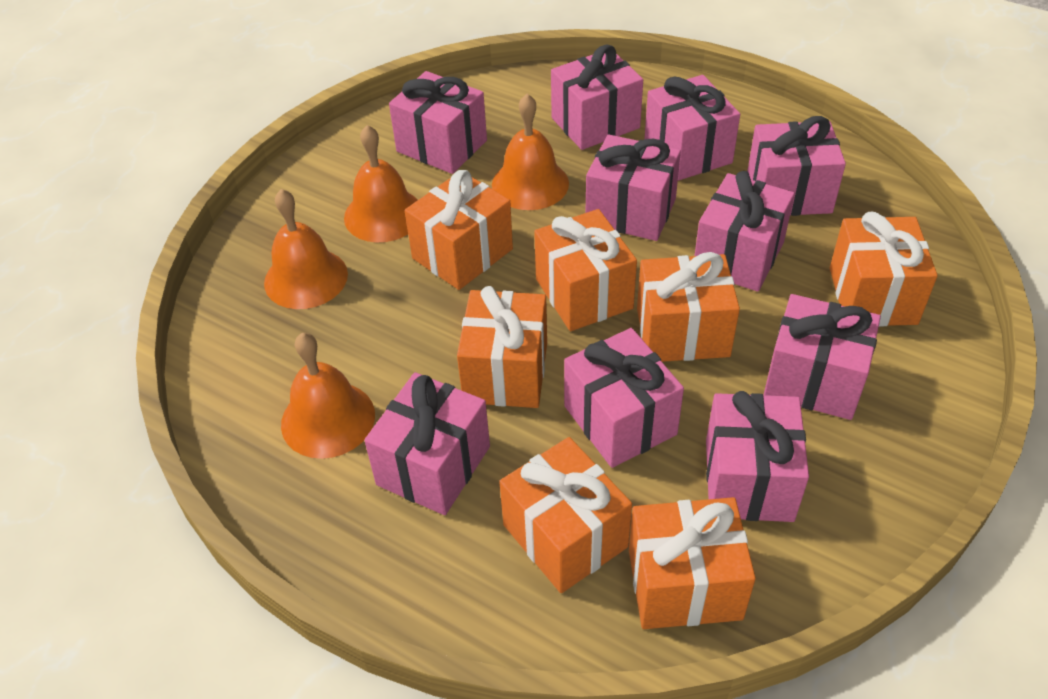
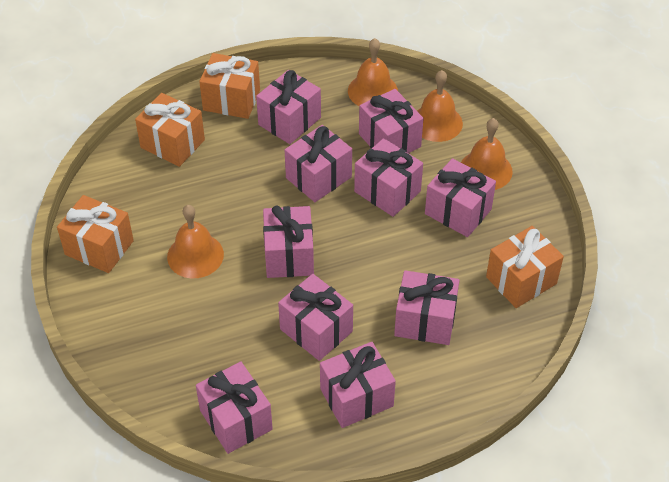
orange gift: [405,170,513,290] [457,286,547,408] [499,437,632,593] [534,209,637,331] [629,497,756,629] [637,252,740,362] [830,212,938,326] = 7 -> [57,195,134,273] [135,93,205,167] [199,53,260,119] [486,226,564,308] = 4

